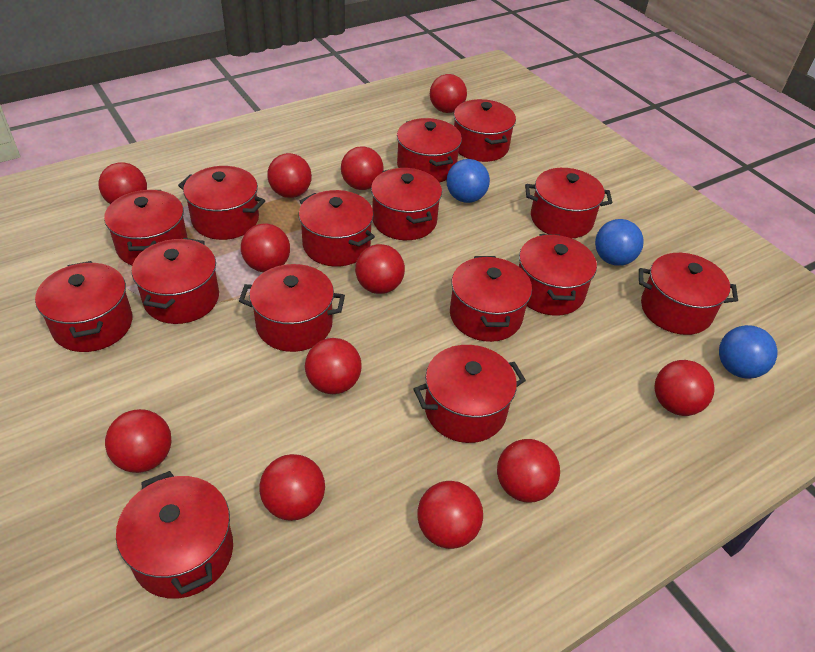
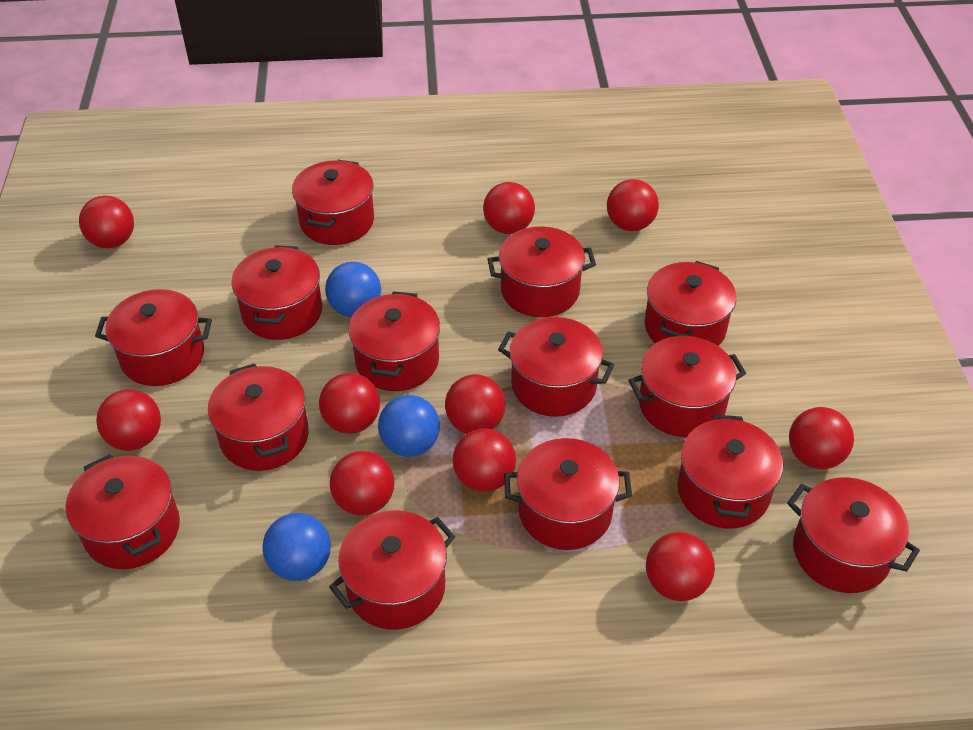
red ball: [98,162,147,204] [105,409,172,473] [241,223,290,272] [259,454,325,521] [268,153,312,198] [305,338,362,394] [341,146,384,190] [355,244,405,294] [417,481,483,549] [430,74,467,113] [497,439,560,503] [655,360,715,416] = 12 -> [79,195,134,248] [96,389,161,451] [319,373,380,434] [330,451,394,516] [445,374,506,434] [453,428,516,492] [483,182,535,234] [607,179,659,231] [646,532,715,601] [789,407,854,469] = 10
red pot: [35,261,133,352] [104,190,188,265] [116,471,233,598] [132,238,219,324] [178,166,265,240] [239,264,345,352] [299,190,375,267] [371,168,442,240] [397,118,462,183] [414,345,526,443] [450,256,532,342] [454,99,516,162] [519,234,597,316] [525,168,612,239] [639,253,738,335] = 15 -> [66,454,180,569] [95,289,212,386] [208,363,309,471] [231,245,322,340] [292,160,374,245] [329,510,455,630] [348,291,440,391] [488,226,596,317] [498,317,614,417] [504,438,632,550] [628,336,746,437] [645,261,736,346] [677,414,783,528] [787,477,920,593] = 14

